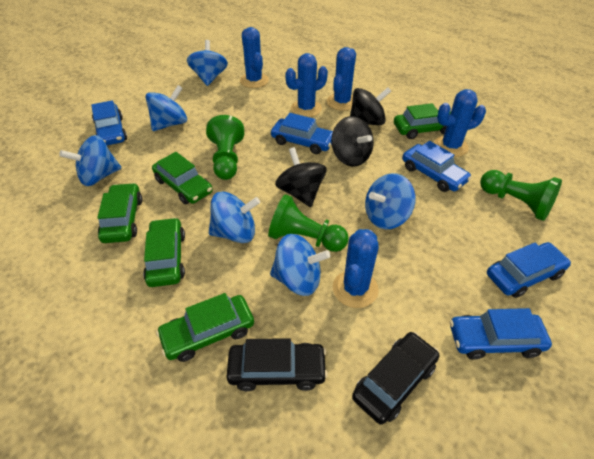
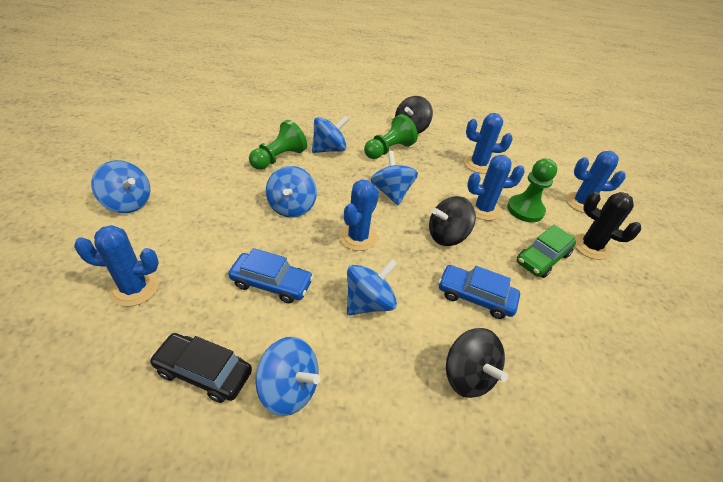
black cactus: none = 0 -> [574,192,641,260] = 1
black car: [227,338,328,391] [352,332,439,425] = 2 -> [150,333,252,403] = 1
blue car: [91,100,127,146] [271,113,333,154] [402,141,471,192] [450,308,552,360] [487,242,571,298] = 5 -> [229,248,313,303] [438,265,520,319] = 2
green car: [97,183,143,243] [143,217,185,287] [152,152,213,204] [156,293,254,362] [394,103,451,139] = 5 -> [517,225,576,278] = 1

